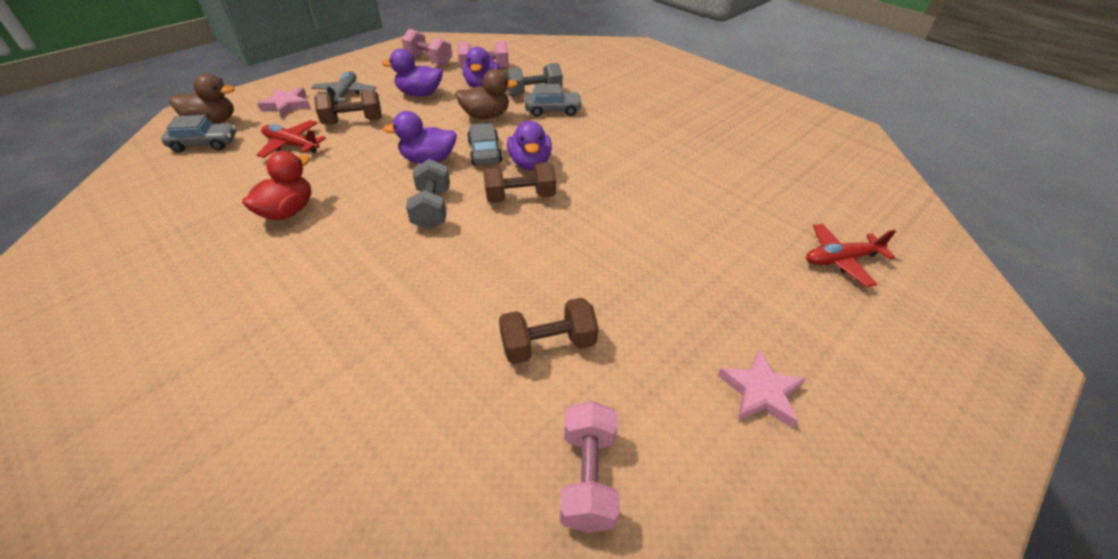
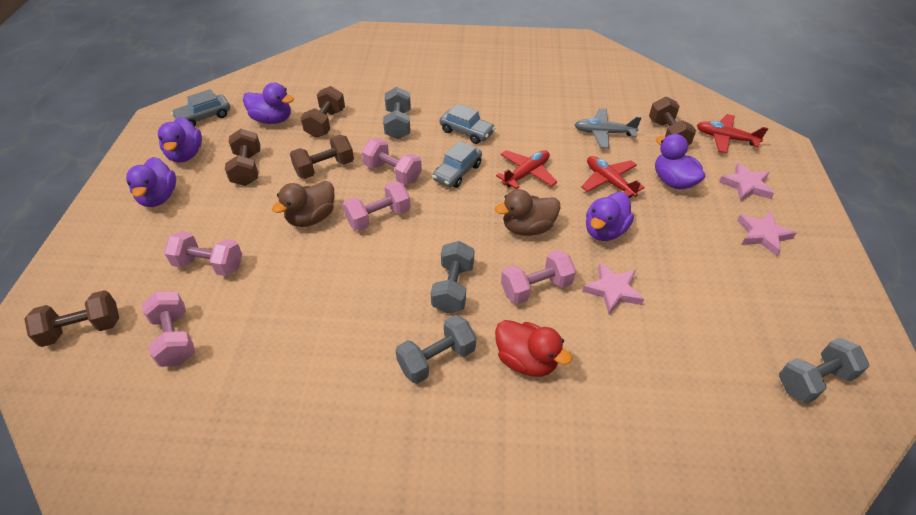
brown dumbbell: [314,90,382,125] [483,162,556,203] [499,298,599,364] = 3 -> [24,290,119,347] [225,129,261,186] [290,135,354,179] [301,86,345,138] [649,96,696,145] = 5
grey dumbbell: [406,159,450,229] [506,63,563,97] = 2 -> [383,87,411,139] [395,315,476,384] [431,241,474,313] [779,337,869,404] = 4
pink dumbbell: [402,29,452,66] [457,41,509,70] [560,401,620,533] = 3 -> [142,291,195,367] [164,231,242,276] [343,181,411,231] [362,138,422,185] [501,250,576,304] = 5
pink star: [257,87,311,118] [718,349,806,428] = 2 -> [582,263,644,315] [719,162,774,202] [737,211,796,256] = 3
purple duck: [382,48,443,97] [383,111,457,164] [463,47,500,88] [507,121,552,170] = 4 -> [126,157,176,207] [158,117,202,163] [243,82,294,124] [586,192,634,241] [655,134,706,189] = 5
red plane: [257,120,326,158] [806,224,896,287] = 2 -> [496,150,557,189] [581,156,645,198] [697,114,768,153] = 3

